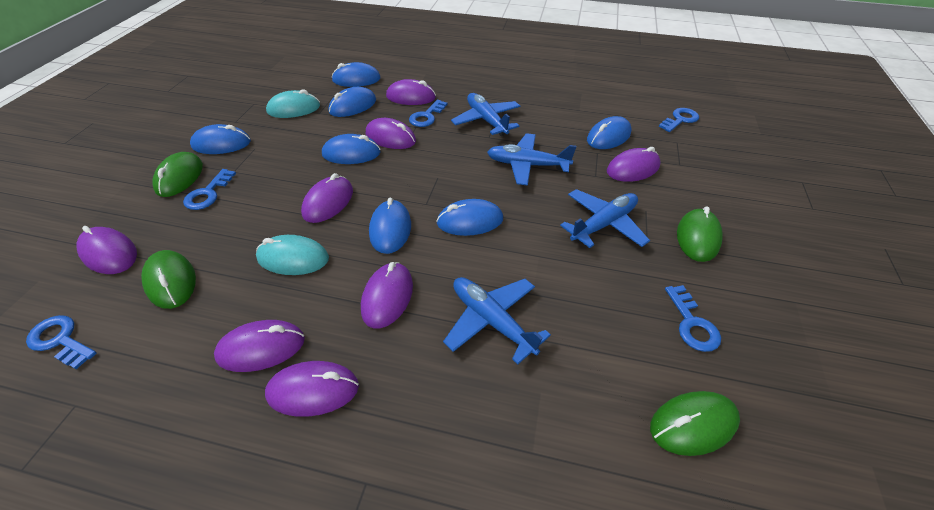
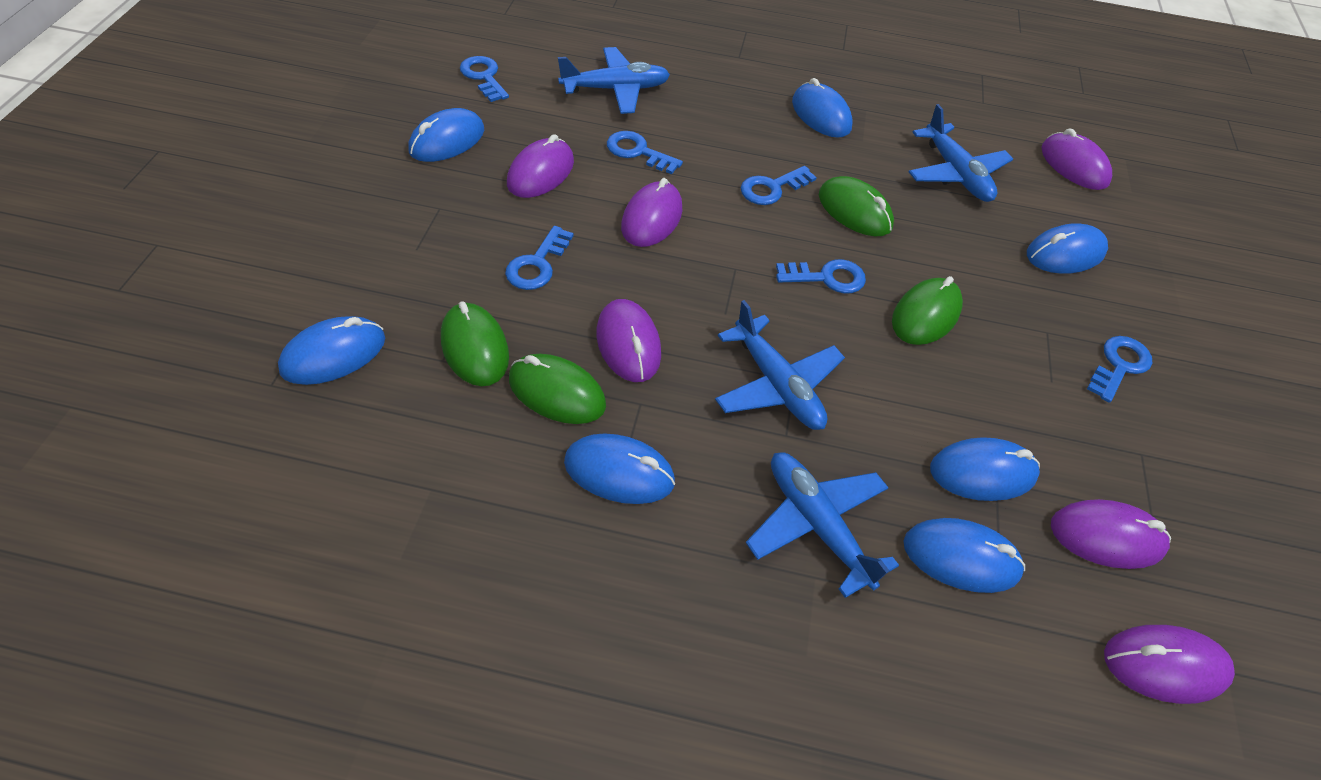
blue key: [26,315,97,369] [183,169,236,210] [409,99,448,127] [659,108,699,132] [665,285,721,352] = 5 -> [460,56,509,102] [505,226,573,290] [607,131,683,174] [741,166,817,205] [776,259,866,294] [1087,336,1152,403] = 6
purple mouse: [76,226,137,274] [214,320,305,372] [265,361,359,417] [301,173,353,223] [361,262,413,329] [366,118,416,149] [386,79,436,105] [607,147,661,182] = 8 -> [507,134,574,198] [596,299,661,382] [621,178,682,247] [1041,128,1112,190] [1051,499,1171,569] [1104,625,1235,704] = 6
turquoise mouse: [256,235,329,275] [266,89,320,118] = 2 -> none = 0

